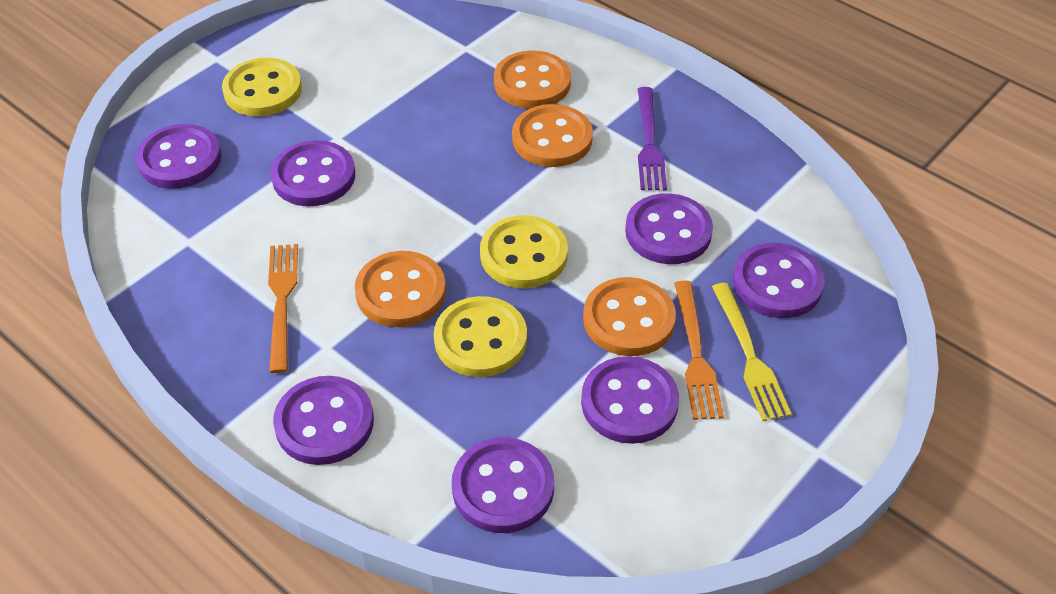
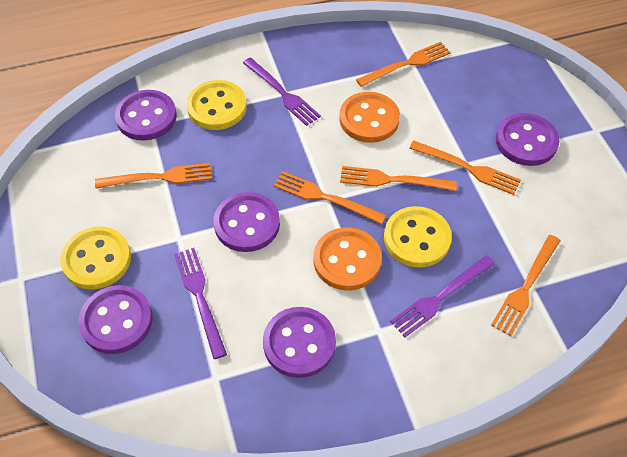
orange button: [355,251,446,327] [494,50,571,109] [512,104,593,167] [583,277,676,356] = 4 -> [314,227,382,290] [339,92,400,143] = 2
orange fork: [268,244,298,373] [674,281,724,420] = 2 -> [95,163,212,189] [274,171,386,225] [340,166,457,191] [356,42,451,87] [409,140,521,195] [491,235,561,336] = 6
purple button: [136,124,221,189] [271,140,355,206] [273,376,374,465] [452,437,554,533] [581,356,679,444] [625,193,713,264] [733,243,825,318] = 7 -> [78,285,153,354] [115,90,177,141] [213,192,280,252] [263,307,336,378] [496,113,560,166] = 5
purple fork: [638,87,667,190] = 1 -> [174,248,227,359] [243,58,321,126] [390,255,495,337] = 3
yellow fork: [712,283,792,421] = 1 -> none = 0

